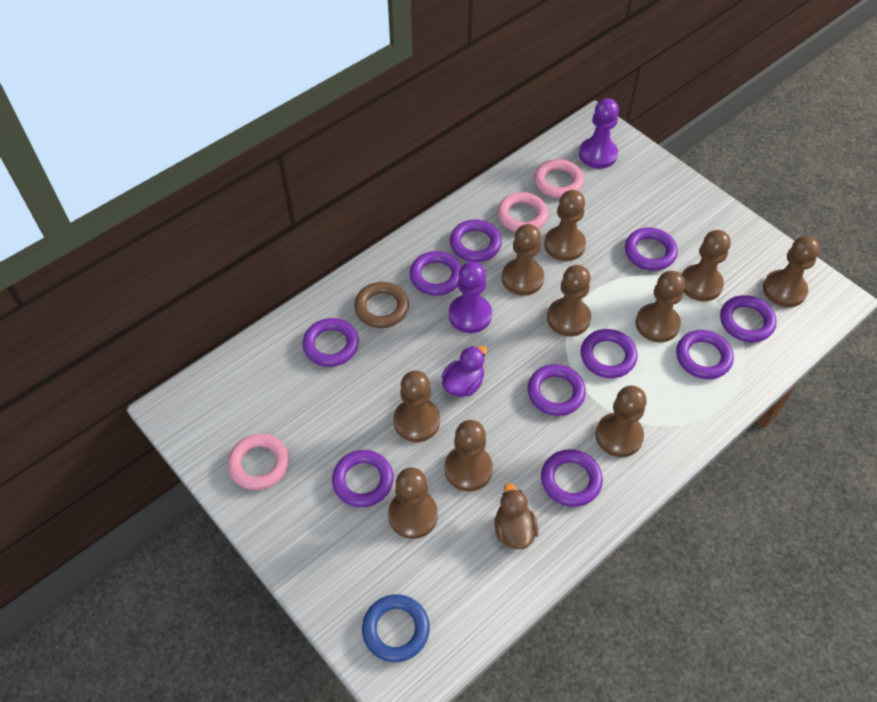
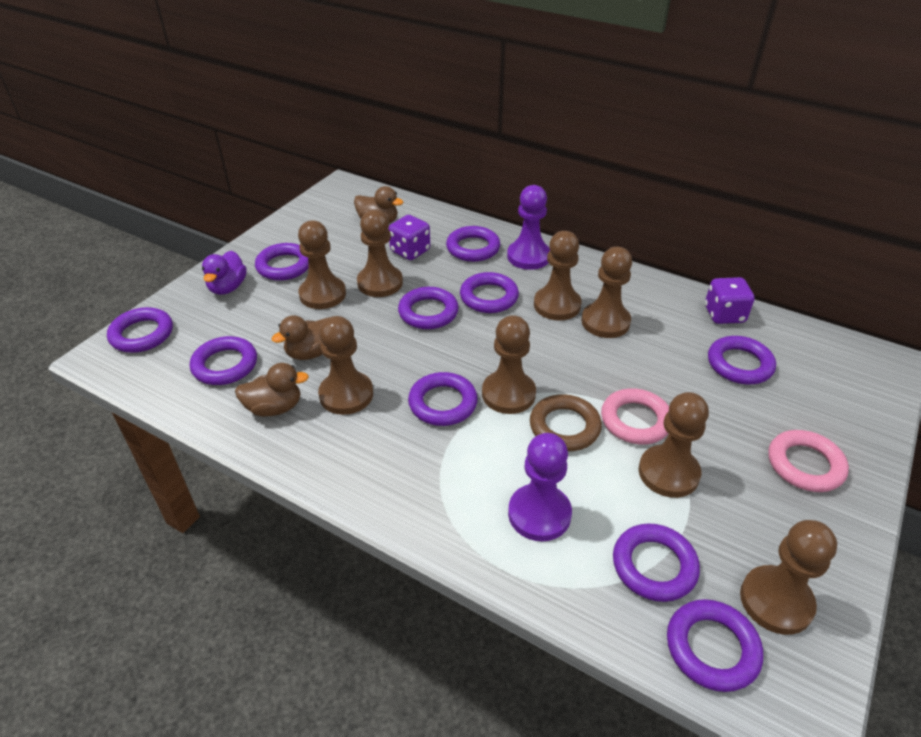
blue ring: [362,594,430,662] = 1 -> none = 0
brown duck: [494,483,538,549] = 1 -> [235,363,309,417] [271,315,329,360] [354,186,403,224] = 3
brown pawn: [388,467,438,539] [393,370,440,442] [444,420,493,492] [502,224,544,296] [544,190,586,261] [547,265,591,337] [595,386,647,457] [636,271,685,342] [682,230,731,301] [763,236,820,307] = 10 -> [298,221,346,309] [318,316,373,415] [357,210,403,297] [482,315,536,414] [534,231,582,321] [581,247,632,338] [638,392,709,498] [740,520,837,635] = 8
pink ring: [228,434,289,490] [497,192,548,232] [534,159,584,198] = 3 -> [601,389,669,444] [768,430,849,492] = 2
purple dice: none = 0 -> [388,215,430,260] [705,277,755,324] = 2

